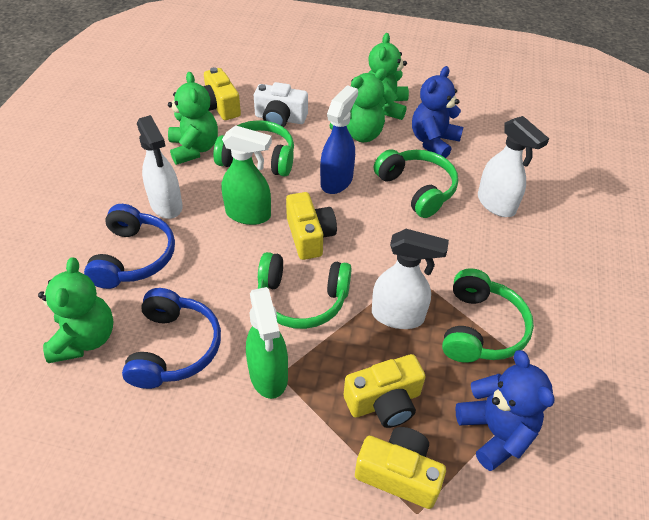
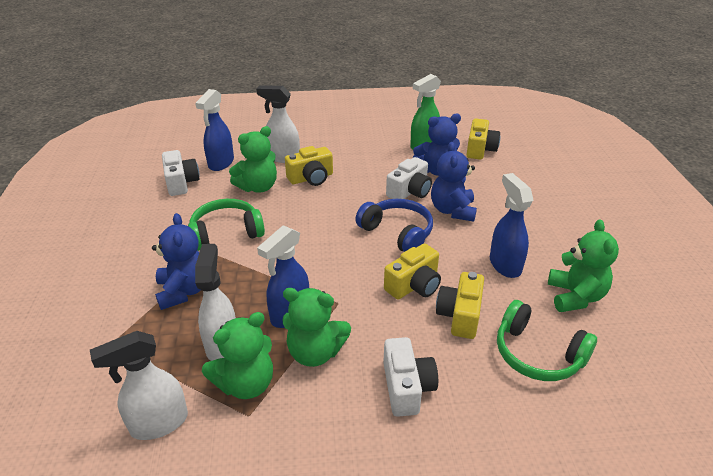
blue headphones: [84,204,175,289] [122,288,221,389] = 2 -> [355,199,433,252] = 1
blue spray bottle: [320,85,358,194] = 1 -> [195,89,234,171] [257,225,309,328] [490,173,533,278] = 3
blue teddy bear: [412,66,463,158] [455,350,555,471] = 2 -> [152,213,201,310] [413,114,461,176] [431,142,477,222] = 3
green headphones: [213,120,294,177] [258,252,352,329] [374,149,458,218] [442,268,534,363] = 4 -> [188,199,265,251] [497,300,597,381] = 2
green spray bottle: [221,125,272,225] [246,287,288,399] = 2 -> [410,74,441,149] = 1
white camera: [254,82,308,127] = 1 -> [162,150,200,196] [383,337,438,417] [386,157,432,199] = 3

